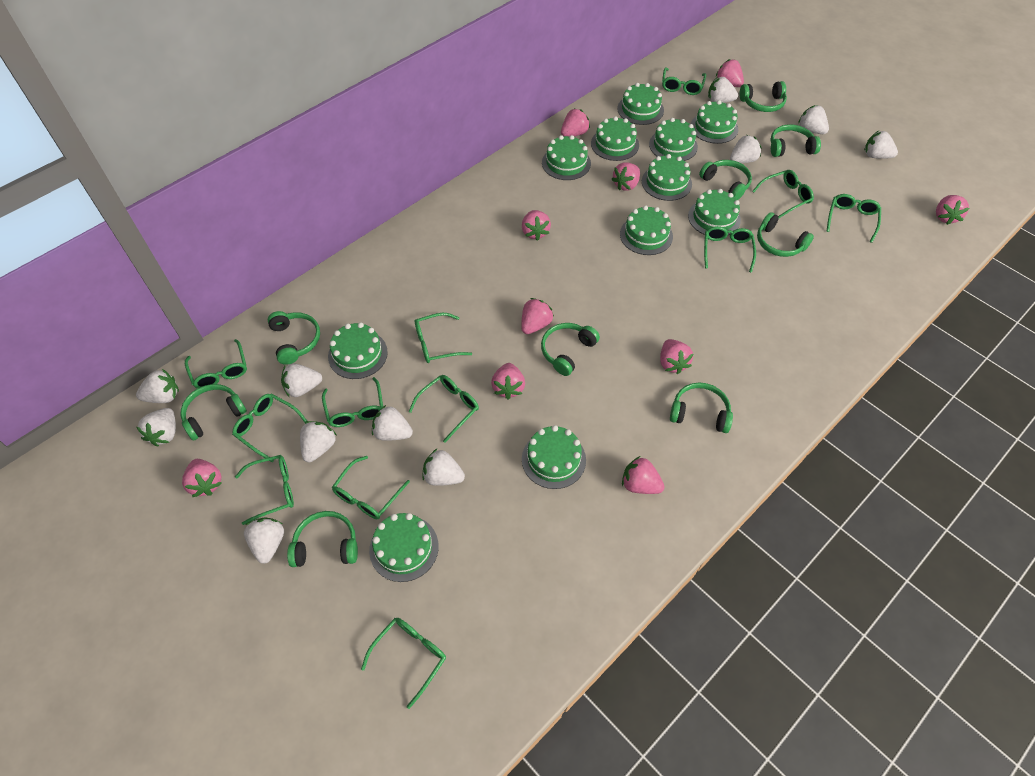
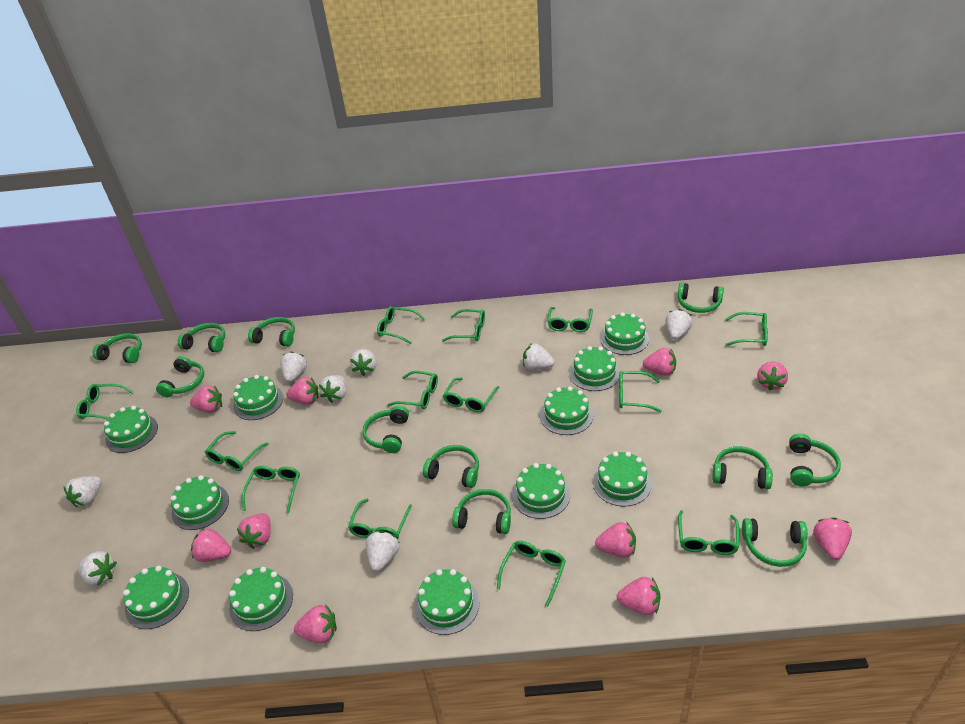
green glasses: [185,339,247,389] [232,394,307,463] [235,455,294,525] [322,377,383,427] [332,456,410,519] [361,618,446,709] [409,375,479,443] [415,313,472,363] [662,67,706,95] [704,226,756,272] [752,170,814,218] [826,194,881,243] = 12 -> [76,384,134,419] [205,431,269,471] [242,466,300,513] [348,499,412,539] [377,306,425,344] [387,371,438,409] [442,309,485,342] [443,378,499,412] [497,541,566,607] [548,307,593,332] [619,371,662,412] [678,510,739,555] [725,312,768,346] = 13
green headphones: [181,384,247,440] [268,311,320,365] [287,511,358,567] [541,323,600,376] [670,383,733,433] [699,160,752,200] [739,81,787,112] [757,212,814,257] [771,124,821,157] = 9 -> [93,333,142,363] [156,356,204,397] [178,323,225,352] [248,317,295,346] [362,406,409,453] [423,445,479,488] [452,489,511,534] [678,283,724,313] [713,446,773,489] [742,518,808,567] [789,433,841,486] = 11
white strawberry: [136,369,179,403] [136,408,176,446] [244,518,284,564] [281,363,322,397] [300,421,337,462] [372,405,413,441] [423,449,465,486] [708,77,738,103] [730,135,762,163] [798,105,829,134] [864,131,898,159] = 11 -> [64,476,102,508] [78,551,117,586] [280,351,307,382] [319,375,346,403] [350,349,377,376] [366,531,399,572] [523,343,555,370] [665,309,693,340] = 8

